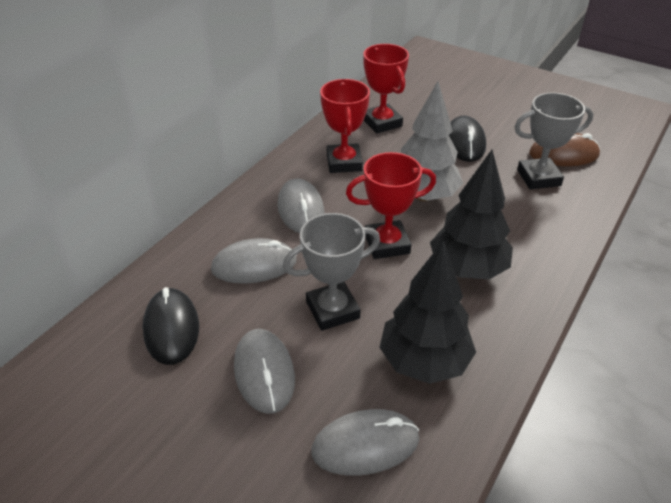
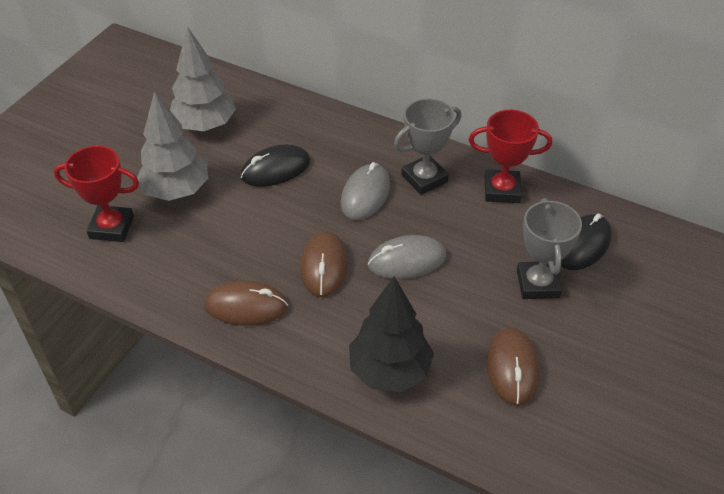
black tree: [379,240,476,384] [430,150,513,279] = 2 -> [349,276,434,392] = 1
brown mouse: [529,133,600,166] = 1 -> [204,280,288,326] [300,231,348,297] [487,328,540,406] = 3
grey mouse: [211,238,297,284] [234,329,295,414] [278,178,324,233] [311,409,419,476] = 4 -> [341,162,390,220] [368,235,446,279] = 2
grey tree: [401,81,463,201] = 1 -> [137,91,208,201] [170,26,236,131] = 2
red trophy: [320,79,370,173] [346,152,436,259] [363,44,409,134] = 3 -> [54,146,139,242] [469,110,552,203] = 2

